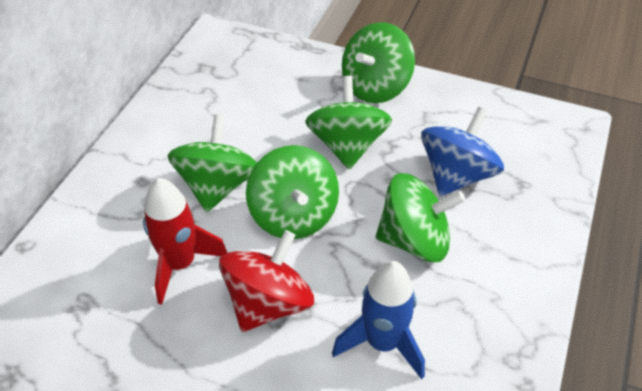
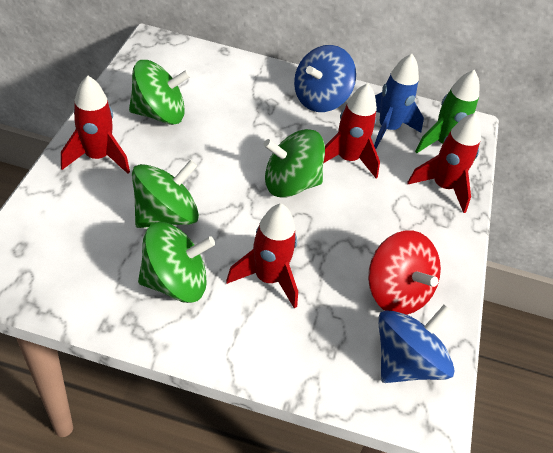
blue spinning top: [421,107,504,196] = 1 -> [294,45,356,112] [378,305,455,383] = 2
green rocket: none = 0 -> [415,70,479,153] = 1
green spinning top: [167,114,257,212] [246,145,339,239] [305,76,392,169] [342,22,415,103] [376,173,465,263] = 5 -> [129,60,191,125] [132,160,199,228] [138,222,215,303] [263,129,325,198] = 4
red rocket: [143,178,227,305] = 1 -> [61,76,130,174] [226,203,298,309] [323,83,380,178] [407,113,481,213] = 4

